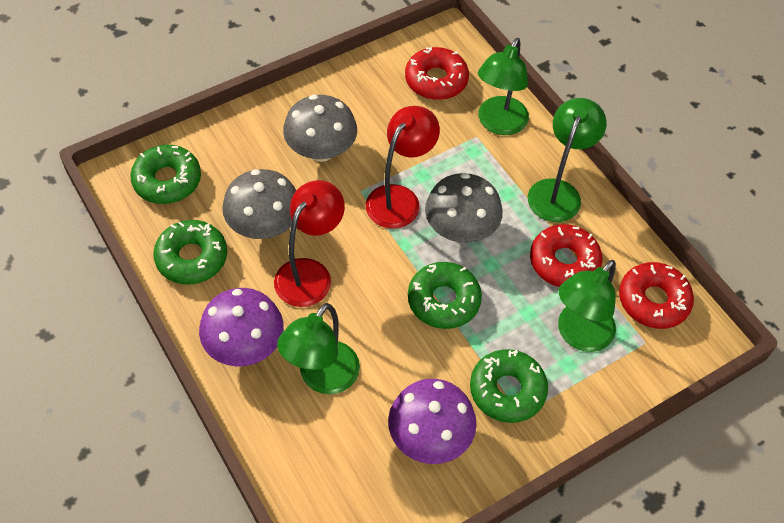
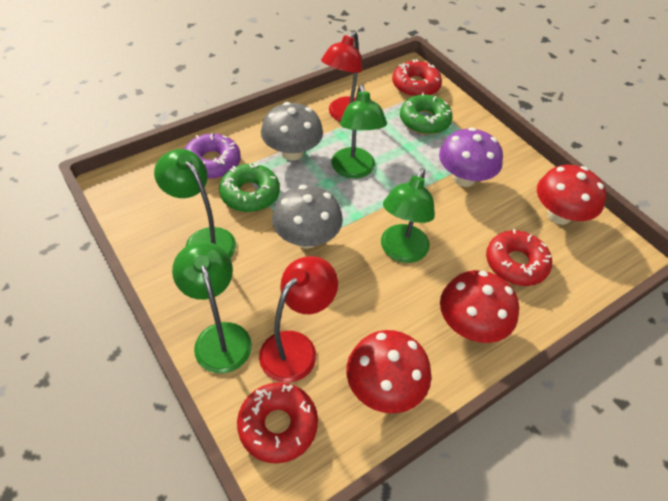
green donut: [130,145,201,204] [153,220,227,285] [408,262,482,329] [470,349,548,423] = 4 -> [219,163,280,212] [400,93,453,135] = 2
grey mushroom: [222,169,296,239] [283,95,357,162] [425,173,503,243] = 3 -> [261,102,323,161] [272,185,343,249] = 2
purple donut: none = 0 -> [184,133,241,179] = 1
purple mushroom: [199,288,284,366] [388,379,477,464] = 2 -> [439,127,503,187] = 1
red mushroom: none = 0 -> [346,330,431,413] [440,270,519,343] [537,165,606,225] = 3

